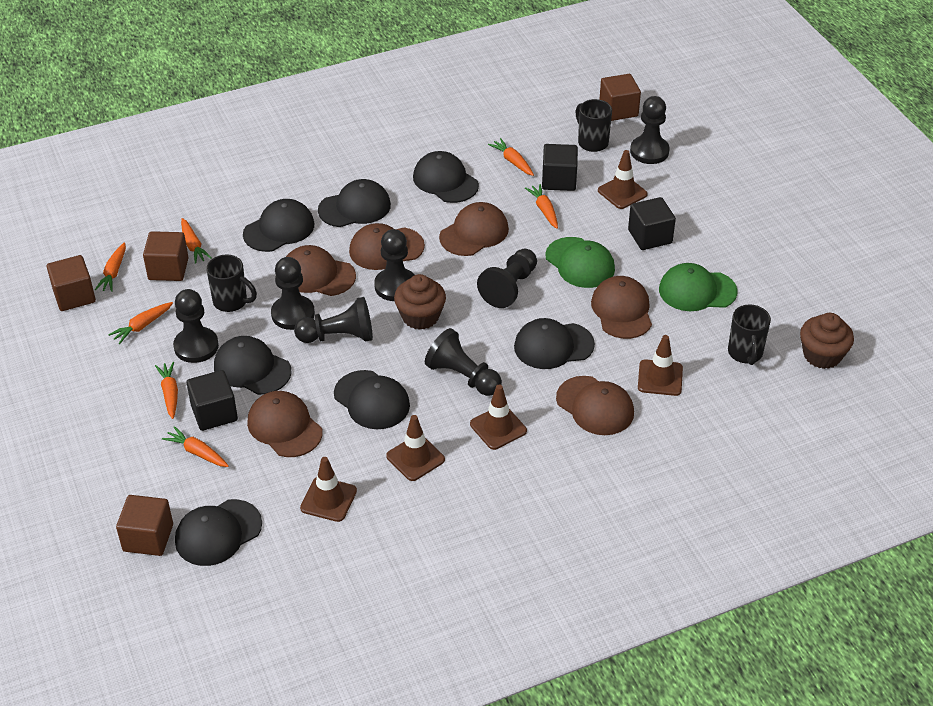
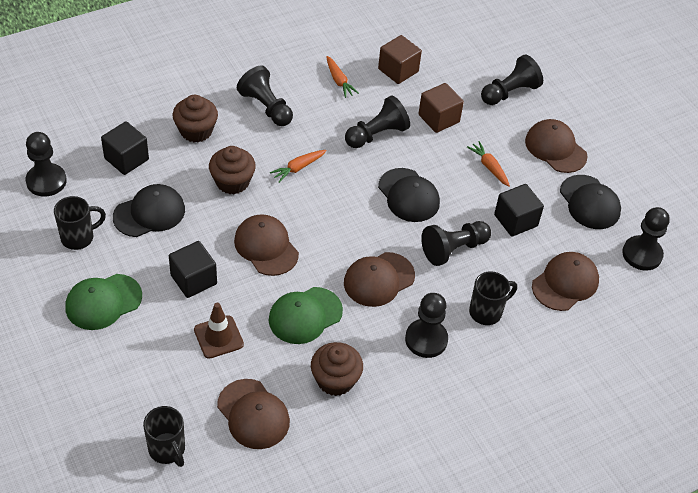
black cap: [175,499,262,566] [214,336,292,395] [243,199,314,252] [318,179,391,227] [334,370,410,429] [413,151,479,203] [514,318,595,369] = 7 -> [113,184,185,237] [378,168,440,222] [560,175,621,229] = 3
brown cap: [247,391,323,457] [286,245,356,296] [349,223,425,270] [439,202,509,256] [556,376,634,435] [591,276,652,339] = 6 -> [217,379,290,449] [234,214,299,276] [344,252,415,307] [525,119,588,173] [532,252,599,311] = 5
brown cube: [47,255,96,311] [116,495,173,556] [143,231,189,281] [599,74,641,121] = 4 -> [378,35,422,84] [418,83,464,133] = 2
brown cupcake: [394,274,446,330] [800,313,854,369] = 2 -> [173,95,218,142] [209,146,256,194] [311,342,363,396] = 3
brown traffic cone: [300,457,357,522] [386,415,445,481] [470,385,527,450] [598,150,648,209] [638,335,683,396] = 5 -> [194,303,244,359] = 1
orange carrot: [95,242,126,292] [108,302,173,344] [155,362,178,419] [162,426,229,467] [181,218,212,264] [488,138,534,176] [525,184,558,229] = 7 -> [270,150,327,183] [326,56,359,98] [467,141,510,186] = 3

